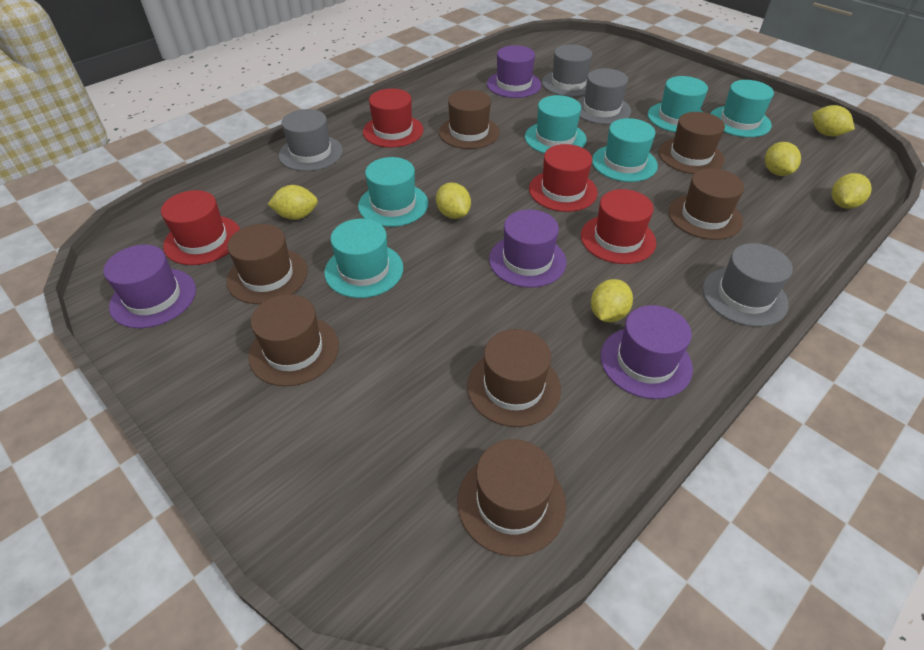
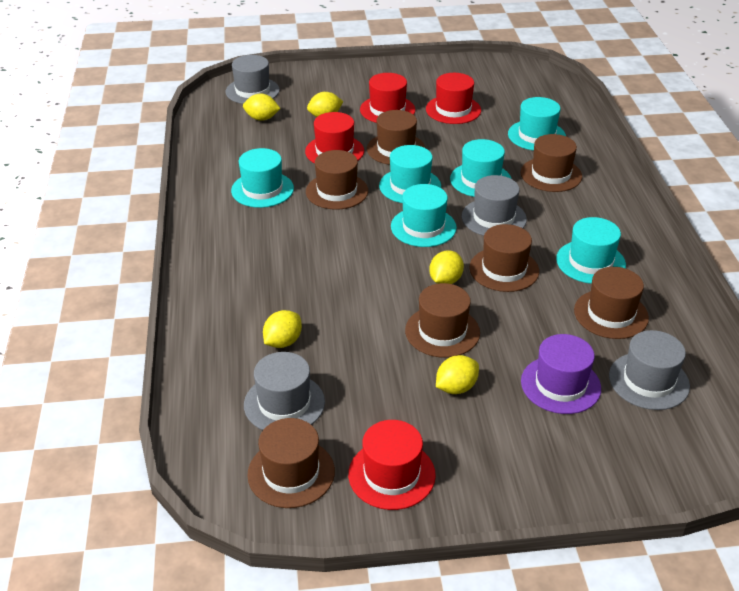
purple hat: [103,245,196,328] [487,45,541,98] [489,209,566,288] [601,305,693,399] = 4 -> [521,334,601,414] = 1
yellow lemon: [268,185,318,220] [436,182,471,219] [591,279,633,322] [765,142,801,176] [812,105,855,136] [831,173,872,209] = 6 -> [243,94,281,121] [263,310,302,348] [307,92,343,117] [429,250,464,284] [436,355,479,394] = 5

